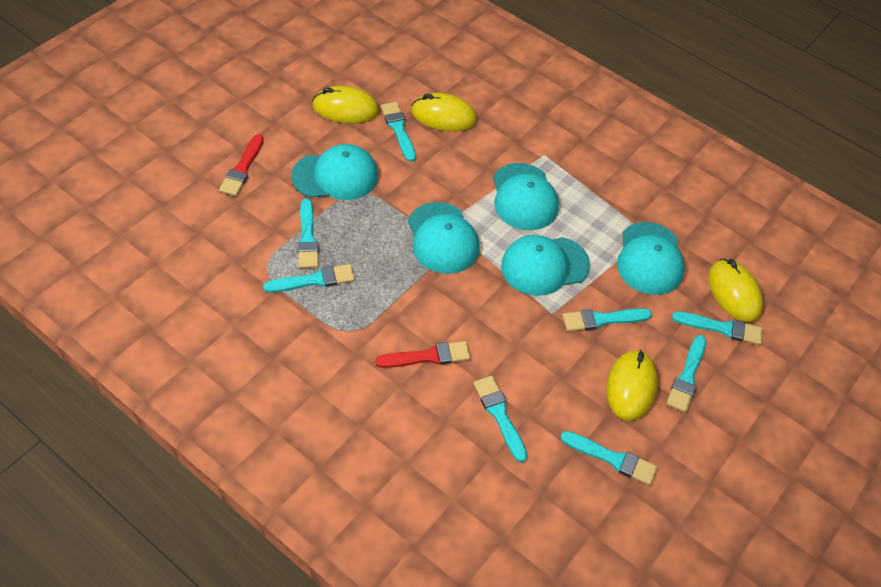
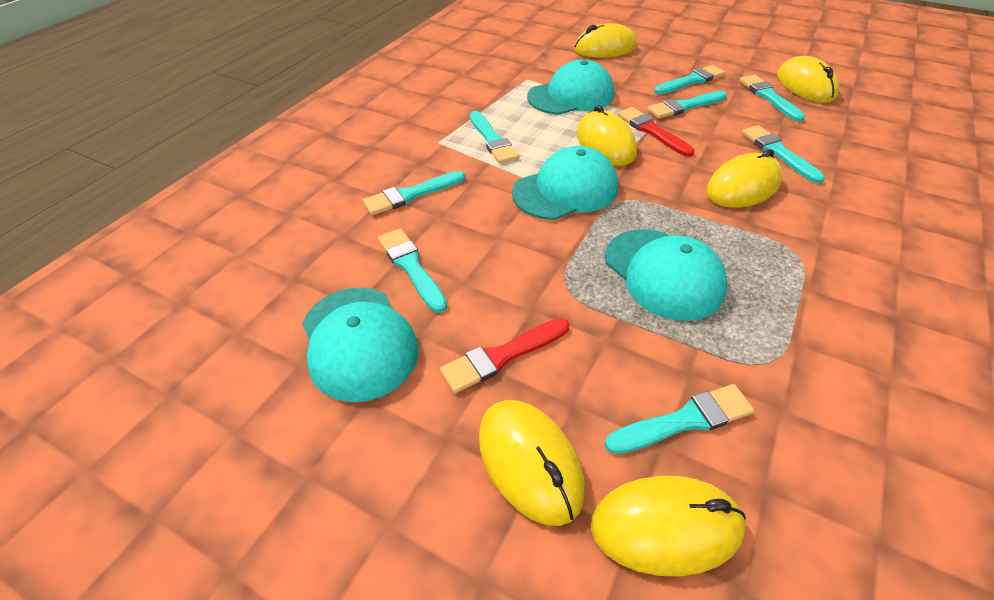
turquoise cap: [291,144,378,200] [408,202,480,274] [493,163,559,230] [501,235,590,296] [617,222,685,295] = 5 -> [302,288,419,402] [512,146,618,220] [527,59,614,115] [605,229,727,321] = 4
yellow mouse: [312,86,379,123] [411,93,477,131] [606,350,658,421] [708,259,763,322] = 4 -> [479,400,585,526] [574,23,637,58] [577,105,637,166] [591,476,746,576] [706,149,783,208] [777,56,839,103] = 6

